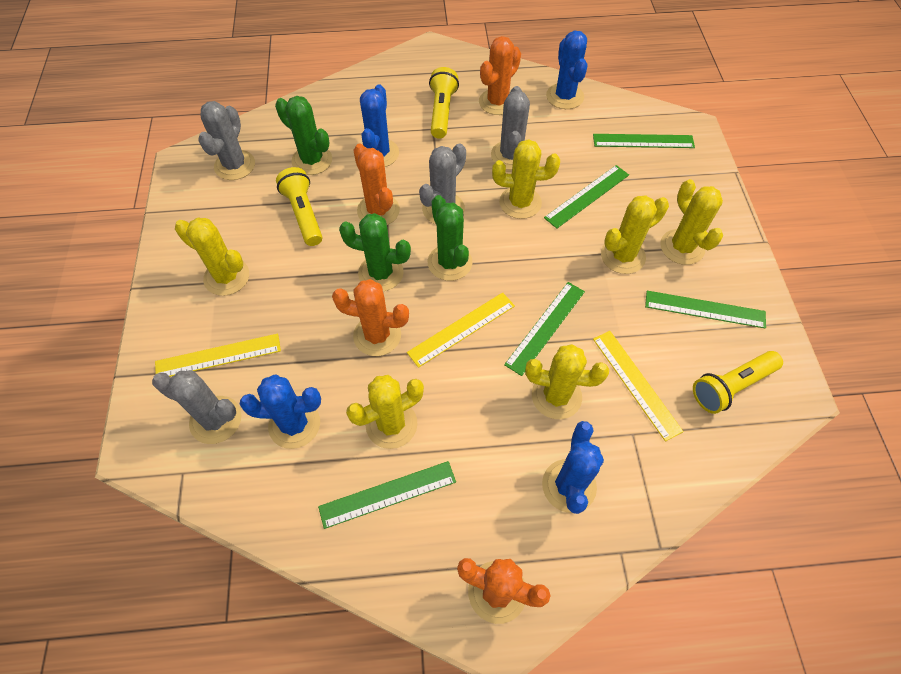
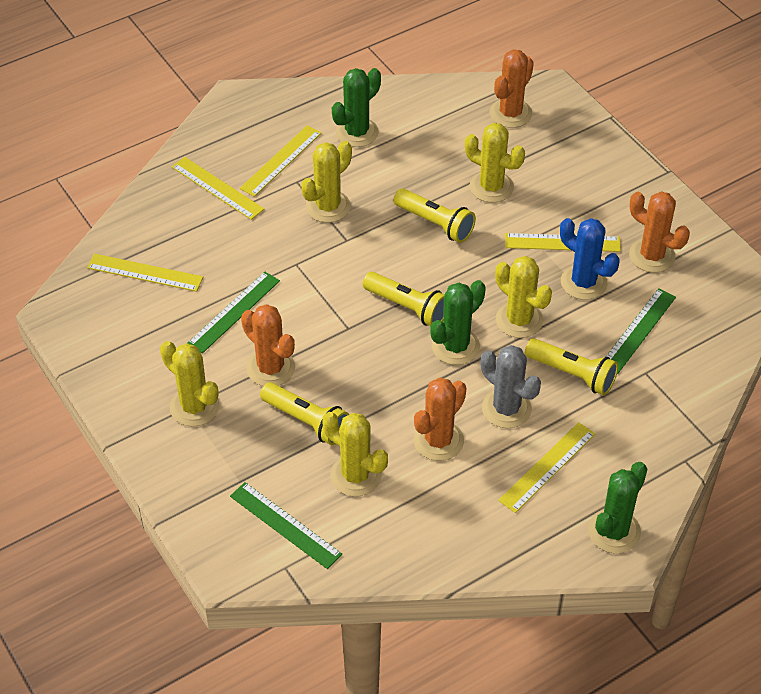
blue cactus: [240,374,321,449] [360,84,399,167] [542,421,604,514] [546,31,587,109] = 4 -> [560,218,620,300] = 1
green ruler: [318,461,456,529] [504,282,585,376] [544,165,629,229] [593,134,695,148] [645,291,766,329] = 5 -> [188,272,280,354] [230,482,342,569] [606,288,676,374] = 3
grey cactus: [152,370,241,444] [198,101,255,180] [419,143,466,224] [491,86,530,170] = 4 -> [481,345,541,428] = 1
yellow cactus: [175,217,249,296] [346,375,424,449] [492,139,560,219] [525,344,609,419] [601,195,669,274] [660,179,723,265] = 6 -> [160,341,219,427] [301,141,352,223] [322,412,388,497] [465,123,525,203] [495,256,552,338] = 5
yellow flashlight: [276,167,323,246] [429,67,459,139] [693,351,783,414] = 3 -> [260,382,349,445] [363,272,445,326] [393,188,476,243] [525,338,618,395] = 4
yellow ruler: [155,333,281,377] [407,292,515,368] [593,331,684,442] = 3 -> [87,254,203,292] [172,157,264,220] [240,126,321,197] [498,422,595,513] [505,233,621,252] = 5

